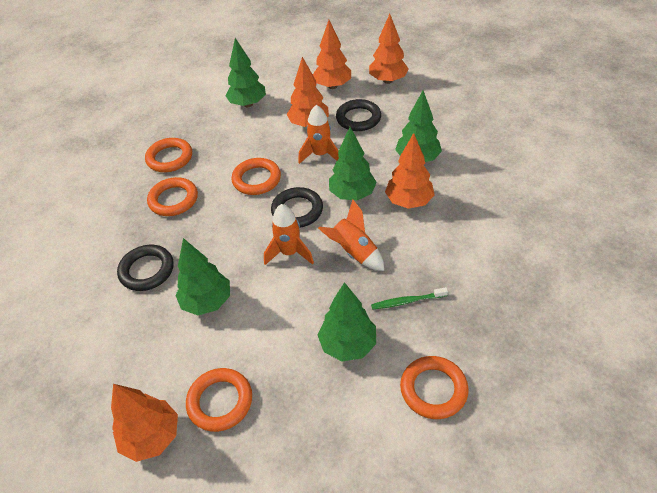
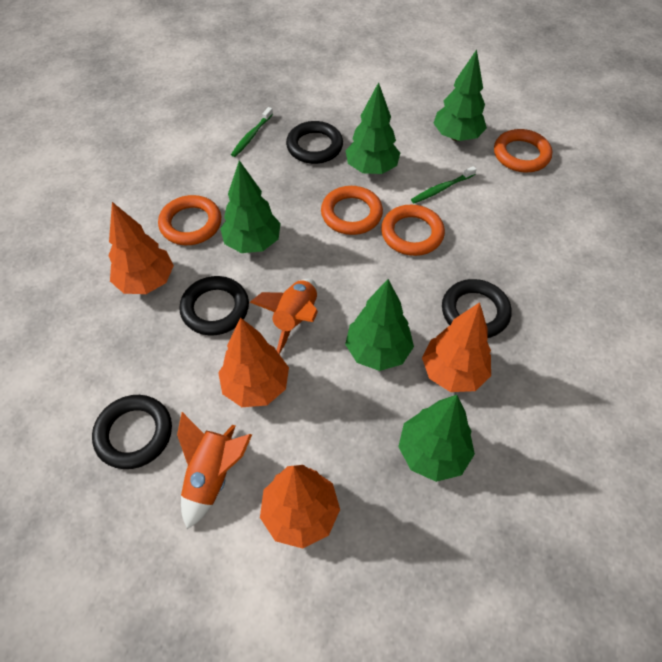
black ring: [117,245,174,291] [271,187,323,228] [336,99,381,131] = 3 -> [92,395,172,469] [179,276,249,335] [286,121,343,164] [442,279,512,338] = 4
green toothbrush: [371,287,448,310] = 1 -> [231,107,273,157] [411,166,477,203] = 2
orange ring: [145,138,192,172] [147,177,198,216] [186,368,252,432] [232,158,281,195] [400,356,469,419] = 5 -> [158,195,221,245] [321,186,383,235] [381,204,445,256] [494,129,552,173] = 4
orange rocket: [264,204,314,265] [298,105,339,164] [318,200,384,271] = 3 -> [177,412,252,529] [250,279,318,354] = 2
orange tree: [111,384,178,462] [287,57,329,127] [313,20,351,89] [369,14,409,84] [385,133,435,209] = 5 -> [108,202,174,294] [218,318,289,407] [260,465,340,549] [422,302,491,392] = 4

